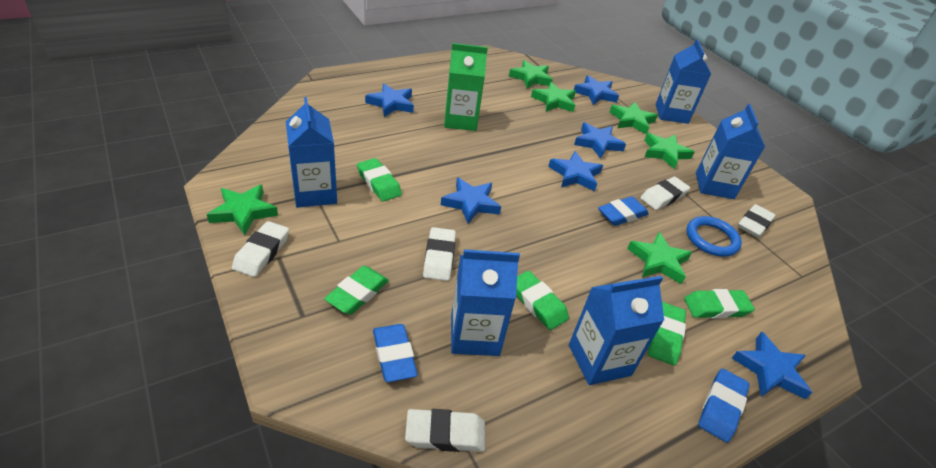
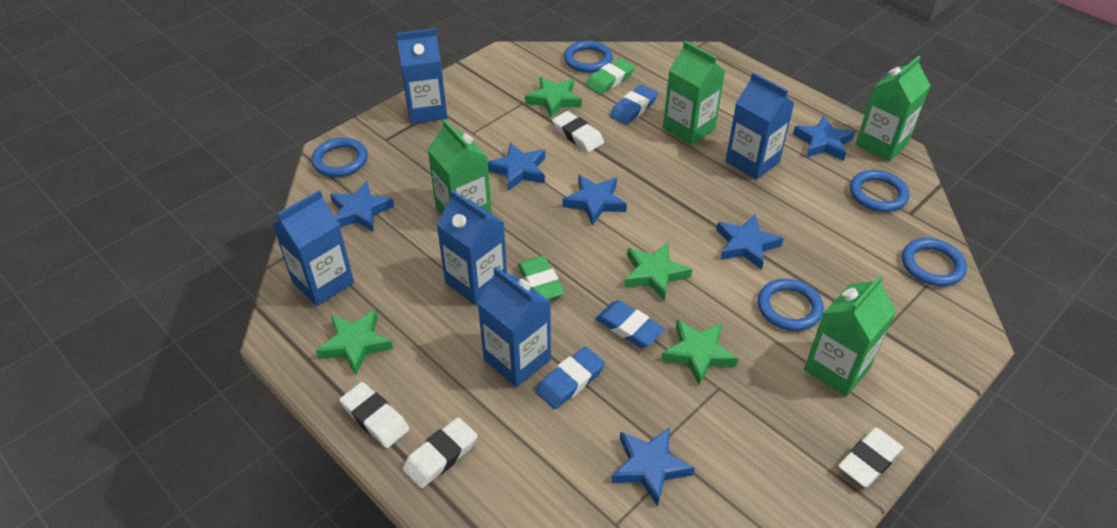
blue ring: [686,216,742,257] = 1 -> [312,138,368,177] [564,41,613,73] [758,279,824,331] [850,170,909,212] [902,238,967,286] = 5
green carton: [444,43,488,131] = 1 -> [427,119,492,215] [663,41,725,145] [804,275,897,397] [855,56,931,162] = 4
green eraser: [324,266,389,314] [357,158,402,202] [516,271,569,330] [648,302,686,365] [684,289,755,319] = 5 -> [517,256,565,300] [585,58,635,94] = 2
green star: [207,185,278,235] [509,60,553,88] [531,82,576,112] [610,102,658,134] [627,232,692,284] [644,133,695,169] = 6 -> [316,310,393,375] [525,77,582,118] [624,243,692,301] [661,320,738,385] = 4
white eraser: [232,221,289,277] [405,409,485,452] [423,227,456,281] [640,177,690,210] [738,204,776,238] = 5 -> [339,382,410,448] [403,417,478,489] [552,111,604,152] [838,427,904,487] = 4

